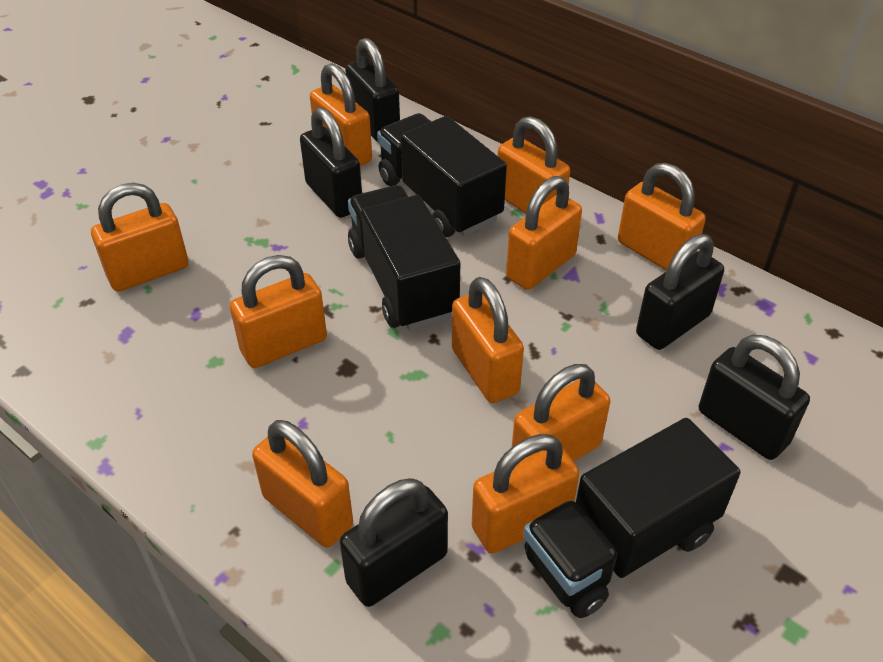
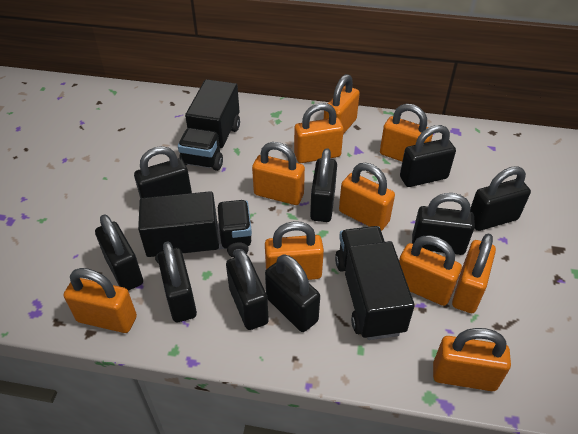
black padlock: [300,107,362,218] [340,478,448,607] [345,38,400,142] [636,234,724,350] [699,335,810,460] = 5 -> [95,214,143,291] [134,146,192,199] [157,242,197,322] [226,249,269,330] [265,254,320,332] [310,148,337,222] [400,125,456,187] [412,193,475,255] [470,166,531,231] = 9

